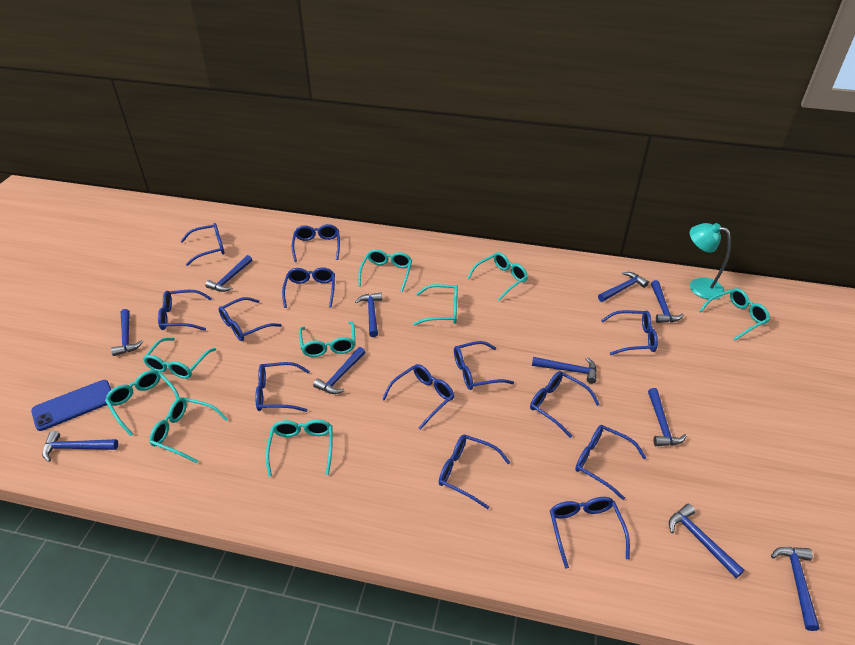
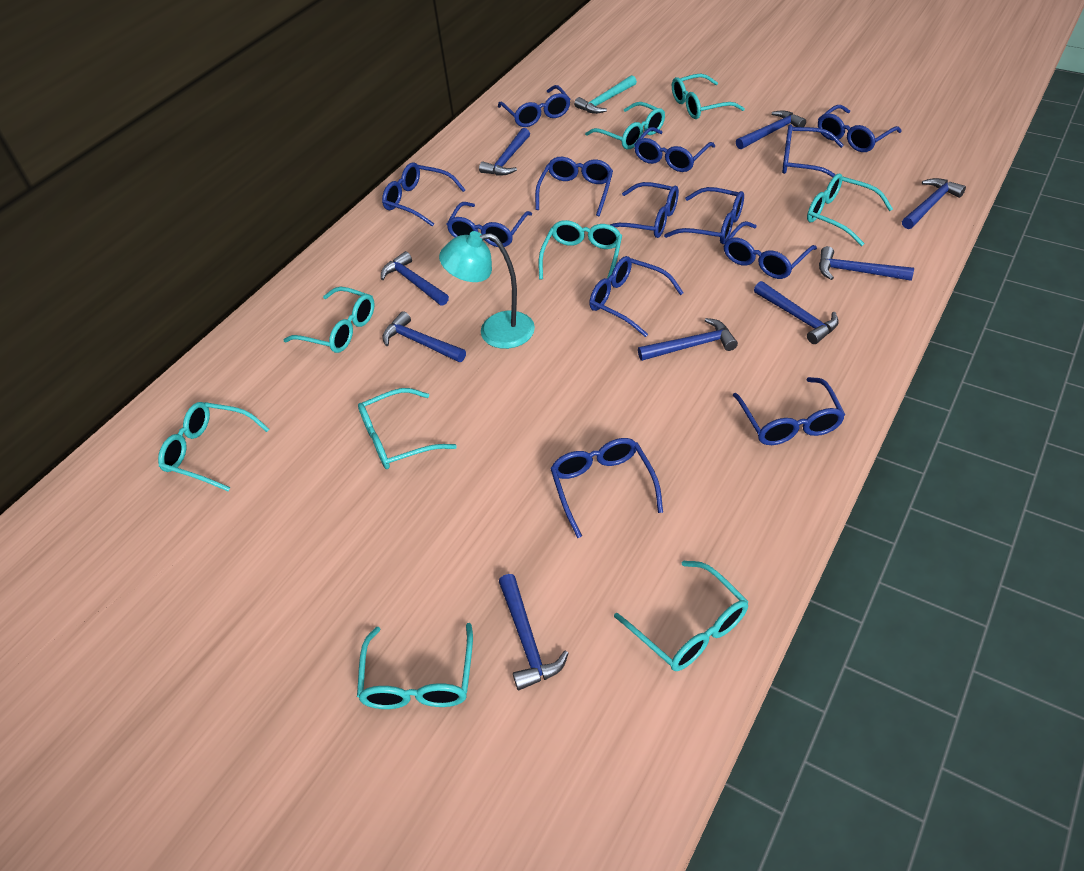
blue hammer: [42,431,118,462] [111,309,143,356] [205,255,252,292] [313,347,365,394] [355,292,382,337] [532,357,597,384] [598,272,649,302] [648,388,687,446] [651,280,684,323] [669,504,744,578] [771,547,820,631] = 11 -> [381,251,449,306] [383,311,466,362] [479,128,530,175] [499,574,569,690] [638,318,738,361] [736,110,806,149] [754,281,839,344] [819,246,914,281] [902,178,966,229] = 9
blue phone: [31,380,111,431] = 1 -> none = 0
turquoise hammer: none = 0 -> [574,75,637,114] = 1

